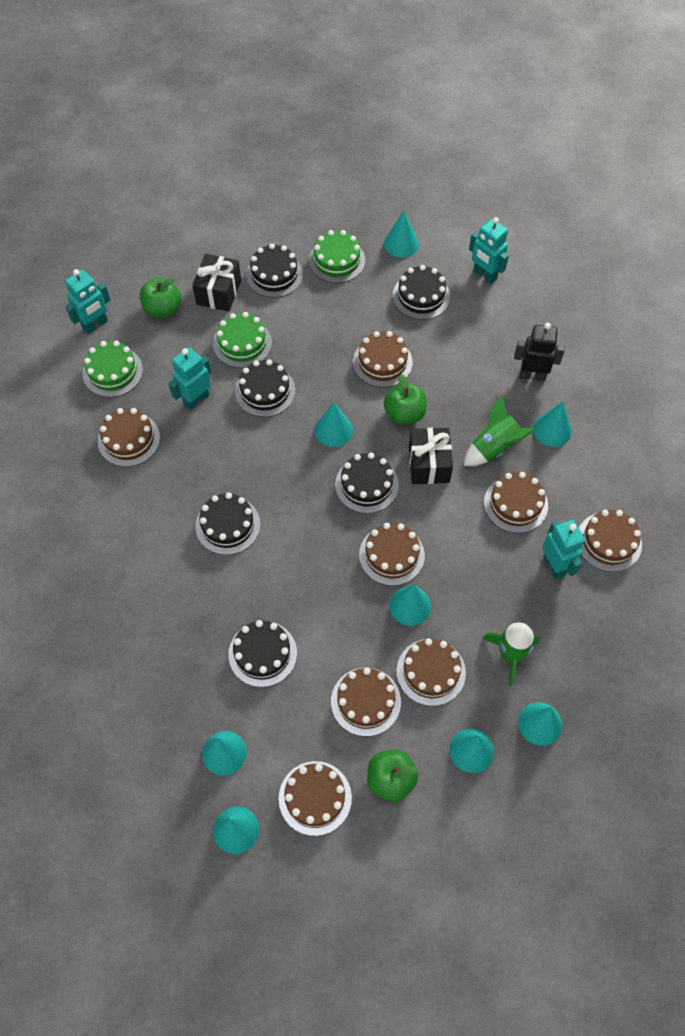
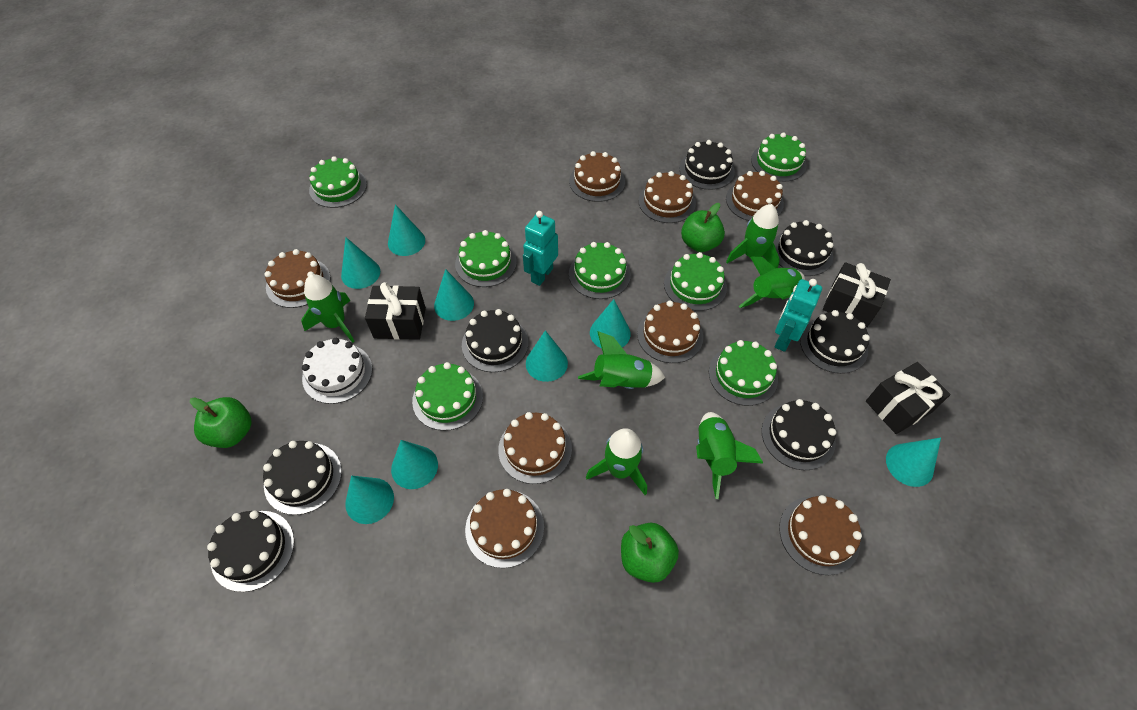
black cake: [196,492,260,555] [228,620,297,687] [235,359,295,417] [246,244,303,298] [335,453,399,514] [393,265,450,320] = 6 -> [207,511,294,592] [263,441,342,515] [462,309,528,372] [679,140,735,190] [762,399,836,470] [773,220,833,276] [800,310,870,374] = 7
black gift: [192,254,241,311] [409,428,453,484] = 2 -> [365,282,426,340] [823,262,891,327] [866,362,951,434] = 3
black robot: [514,323,565,381] = 1 -> none = 0
green cake: [82,341,143,397] [213,312,272,368] [309,230,365,283] = 3 -> [309,156,367,208] [412,362,483,431] [455,230,517,287] [569,242,631,299] [664,252,727,311] [709,340,778,406] [751,133,807,182] = 7
green rocket: [464,395,535,466] [482,623,540,686] = 2 -> [301,274,355,343] [578,331,665,389] [586,428,647,495] [696,412,763,499] [726,204,780,268] [739,257,805,308] = 6
turquoise robot: [65,269,111,334] [168,347,211,410] [469,217,509,284] [542,520,585,579] = 4 -> [523,211,558,286] [775,279,822,352] = 2
white cake: none = 0 -> [302,338,373,404] = 1

